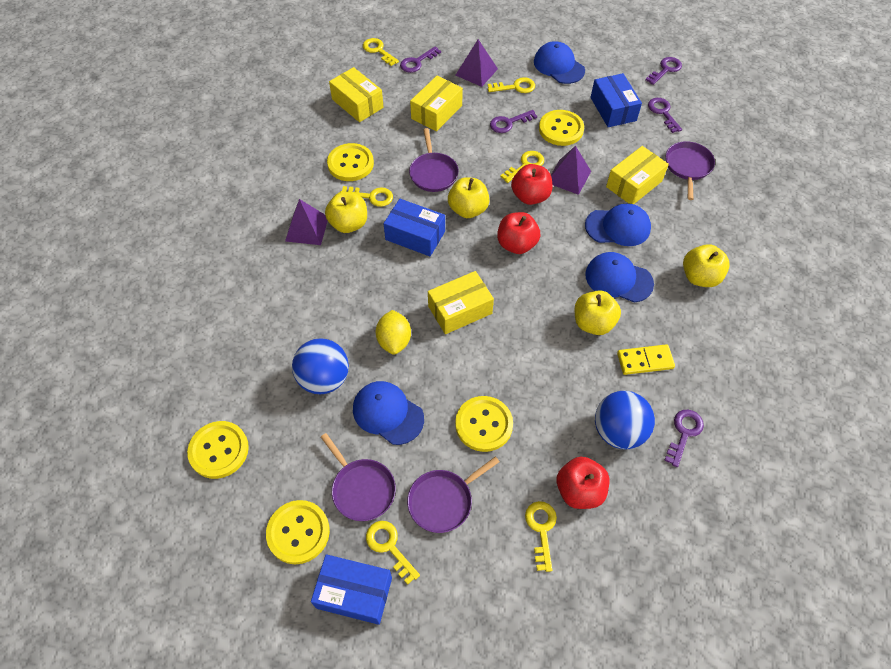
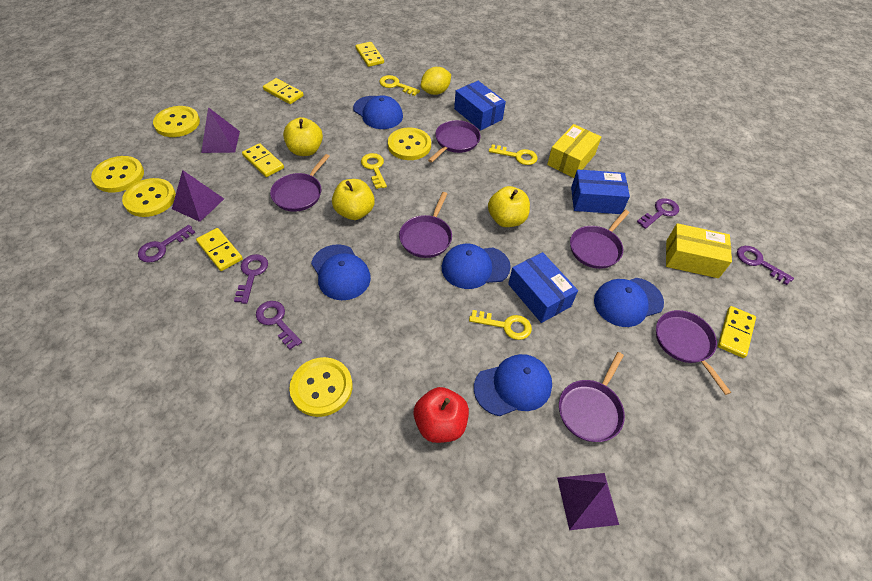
blue ball: [292,338,349,394] [595,391,655,449] = 2 -> none = 0
blue cap: [353,381,424,445] [534,41,585,84] [585,203,651,246] [585,252,654,303] = 4 -> [311,244,371,300] [353,95,403,129] [442,244,511,289] [474,354,552,416] [594,278,664,327] = 5
purple pan: [321,433,396,521] [407,456,500,533] [409,128,459,192] [666,141,715,200] = 4 -> [270,154,330,212] [399,192,452,258] [428,120,481,163] [559,352,625,442] [570,210,629,269] [656,310,731,395] = 6
red apple: [497,212,540,254] [511,164,552,205] [557,456,609,509] = 3 -> [413,387,469,443] = 1
yellow apple: [325,192,367,233] [448,177,490,218] [575,290,621,335] [683,244,730,287] = 4 -> [283,117,323,156] [332,179,375,220] [488,186,530,227] = 3
yellow box: [329,67,384,122] [410,76,463,132] [428,271,494,334] [606,146,669,204] = 4 -> [547,124,601,178] [666,223,732,278] = 2
yellow domino: [617,344,675,375] = 1 -> [196,228,243,271] [242,143,284,177] [263,78,304,104] [355,42,384,67] [718,306,756,358] = 5
yellow key: [340,186,393,207] [363,38,399,66] [366,521,420,585] [488,77,535,93] [500,151,544,183] [525,501,557,572] = 6 -> [361,153,387,189] [379,75,420,96] [469,310,532,340] [489,144,537,165] = 4

